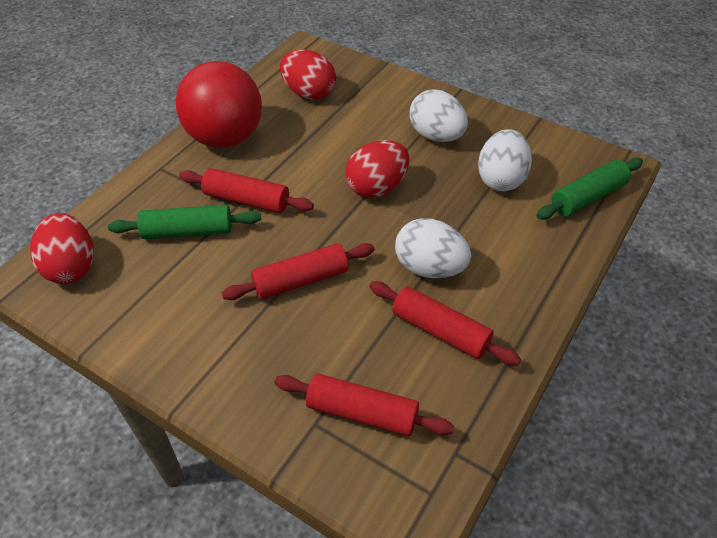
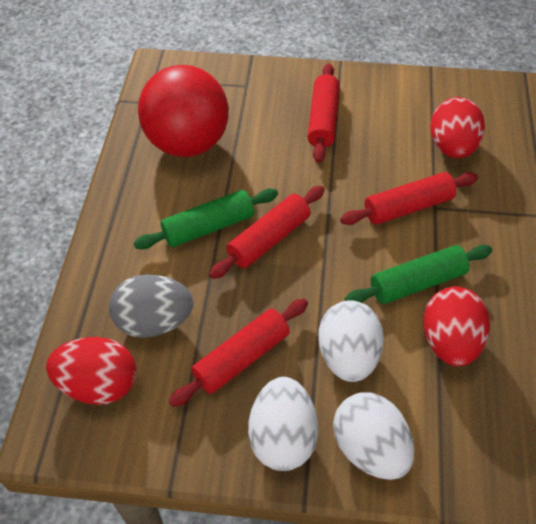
grey egg: none = 0 -> [109,274,193,338] = 1

